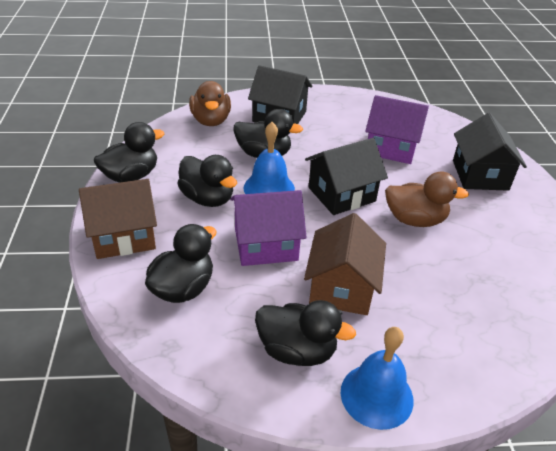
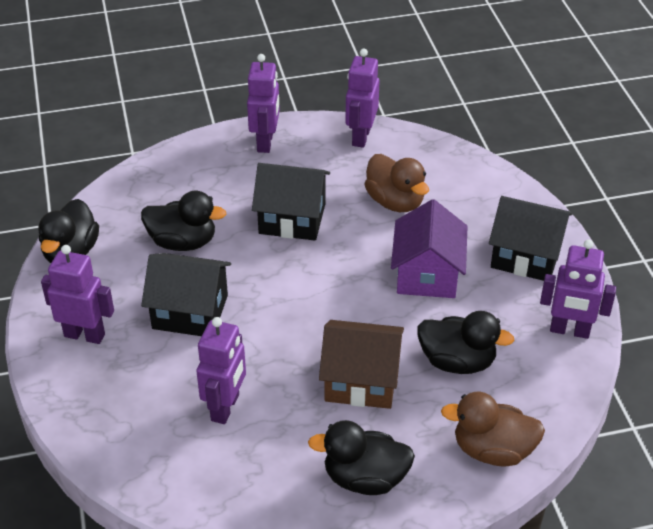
black duck: [94,122,164,182] [145,224,217,303] [177,155,237,207] [234,109,303,158] [255,300,356,366] = 5 -> [38,199,99,263] [141,191,226,251] [308,420,415,495] [417,311,515,374] = 4
blue bell: [243,122,295,194] [341,327,414,430] = 2 -> none = 0
brown house: [79,179,157,259] [304,213,386,315] = 2 -> [319,320,404,409] = 1
purple house: [230,190,307,266] [365,95,429,164] = 2 -> [391,199,468,298] = 1
purple robot: none = 0 -> [41,245,114,344] [196,317,246,424] [247,54,280,153] [345,48,380,148] [540,239,616,339] = 5

